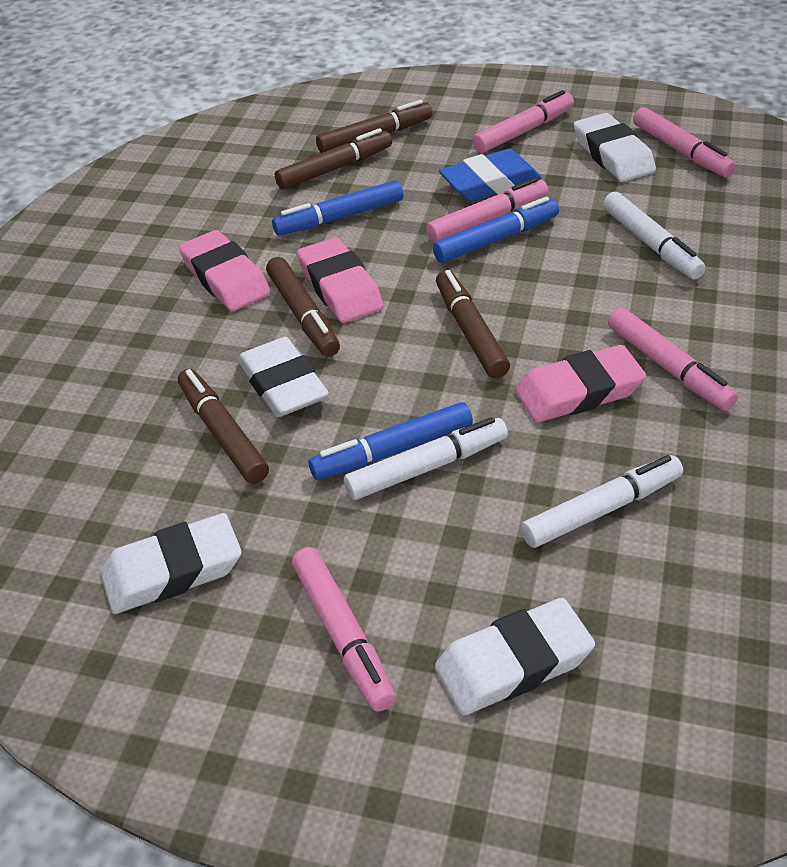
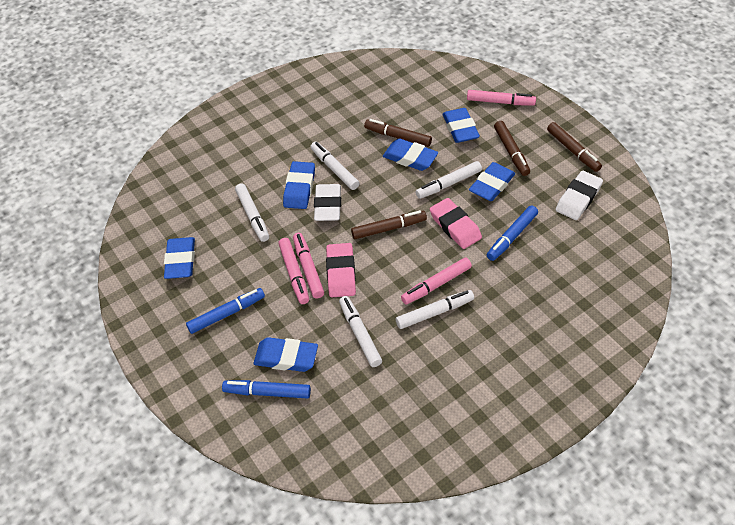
blue eraser: [439,149,542,201] = 1 -> [164,237,195,279] [253,337,318,372] [283,161,315,209] [383,138,438,171] [443,108,480,143] [469,162,515,201] = 6
brown marker: [178,369,269,484] [266,257,340,357] [275,128,392,190] [316,100,432,153] [436,270,510,378] = 5 -> [351,210,427,239] [364,119,432,147] [494,121,530,176] [547,122,602,172] = 4
pink eraser: [179,230,271,311] [297,237,384,323] [515,345,646,423] = 3 -> [326,243,356,297] [430,198,482,249] = 2
pink marker: [292,547,396,711] [426,177,548,243] [473,90,574,153] [608,307,738,411] [633,107,736,178] = 5 -> [278,238,309,304] [293,233,324,299] [401,257,472,305] [467,90,536,106] = 4
white eraser: [101,513,242,614] [238,337,329,417] [435,598,595,715] [574,113,656,182] = 4 -> [314,184,341,221] [556,171,603,220] = 2
white marker: [344,417,508,500] [521,455,683,548] [603,192,706,280] = 3 -> [235,183,269,242] [311,142,360,190] [339,296,382,367] [396,290,474,329] [416,161,482,199] = 5

